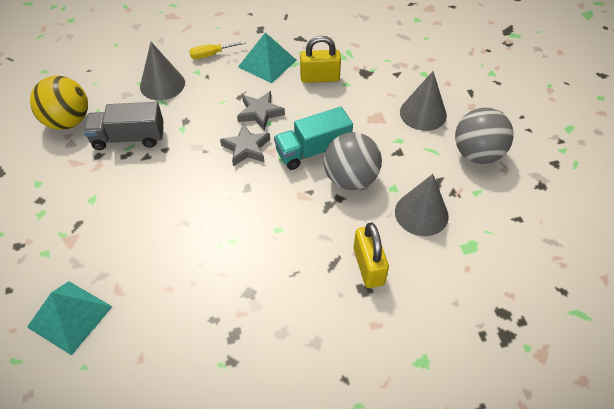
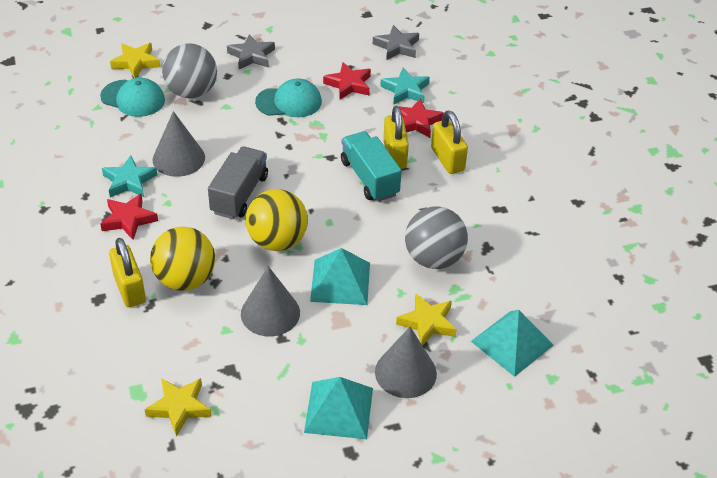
red star: none = 0 -> [100,194,158,240] [323,62,371,100] [398,98,444,138] = 3
turquoise cap: none = 0 -> [100,78,165,117] [255,79,322,117] = 2
turquoise pyramid: [27,281,113,355] [238,32,297,84] = 2 -> [304,377,373,439] [310,248,370,305] [471,310,554,377] = 3
turquoise star: none = 0 -> [102,155,157,197] [380,67,430,105] = 2
yellow ball: [30,76,88,130] = 1 -> [150,227,215,291] [246,189,308,251] = 2
yellow padlock: [300,36,341,83] [354,223,389,288] = 2 -> [109,238,146,307] [383,106,409,169] [431,111,468,174] = 3
yellow screwdriver: [189,41,246,59] = 1 -> none = 0
yellow star: none = 0 -> [110,43,160,78] [144,378,211,436] [396,294,457,346] = 3

